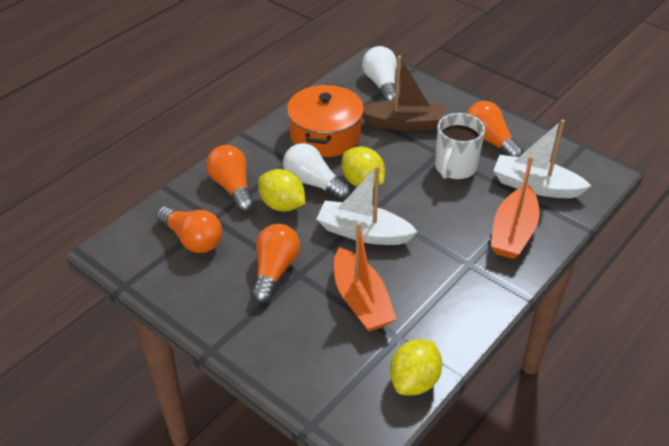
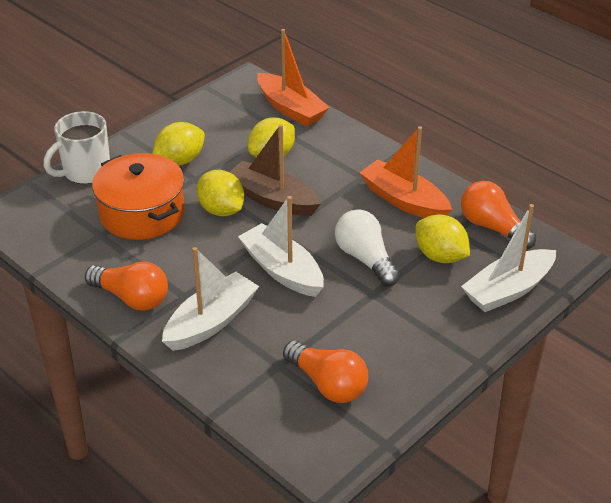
orange light bulb: [156,206,222,253] [206,145,254,212] [252,224,300,304] [466,101,524,157] = 4 -> [85,261,168,311] [283,341,368,403] [461,181,536,249] = 3
white boat: [316,165,418,245] [493,119,591,198] = 2 -> [162,247,259,351] [238,196,324,297] [461,204,556,312] = 3
white light bulb: [283,143,351,200] [362,46,399,101] = 2 -> [335,209,400,286] = 1
yellow lemon: [258,169,306,212] [342,147,385,187] [390,339,442,395] = 3 -> [152,122,205,165] [196,170,244,216] [248,117,295,157] [415,214,470,263] = 4

